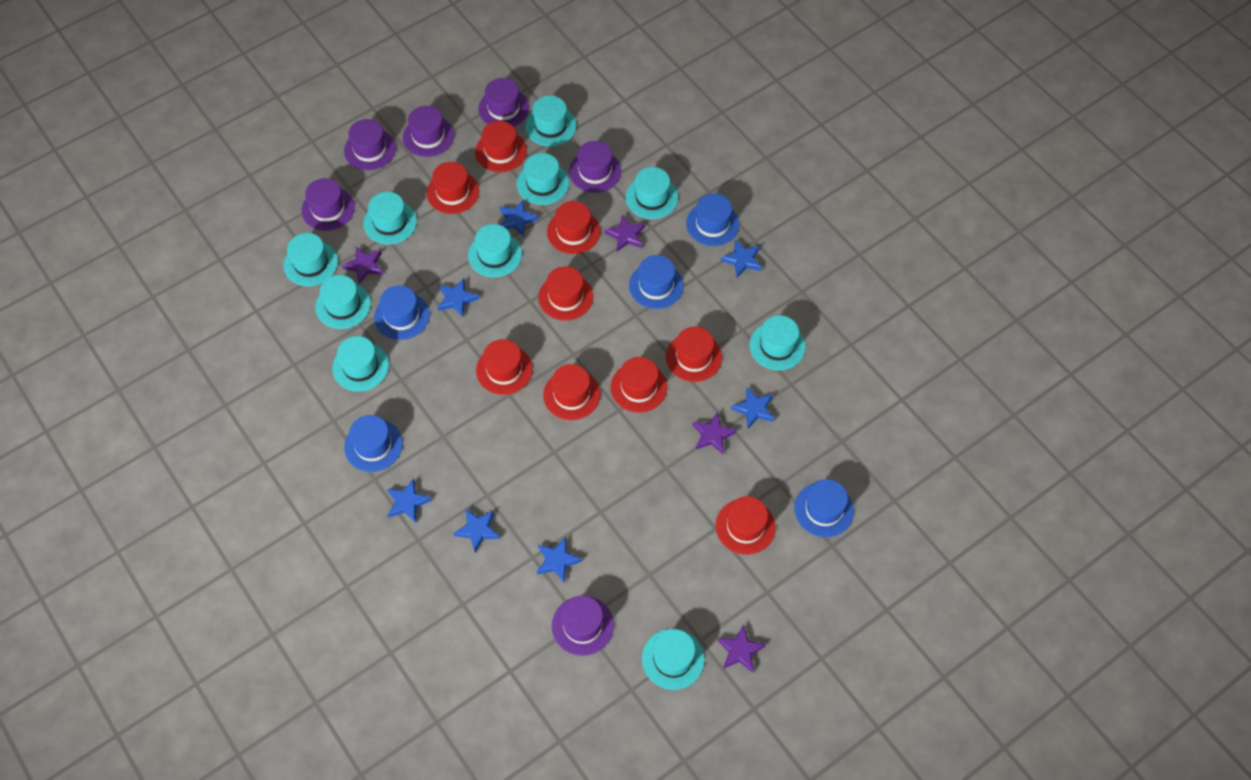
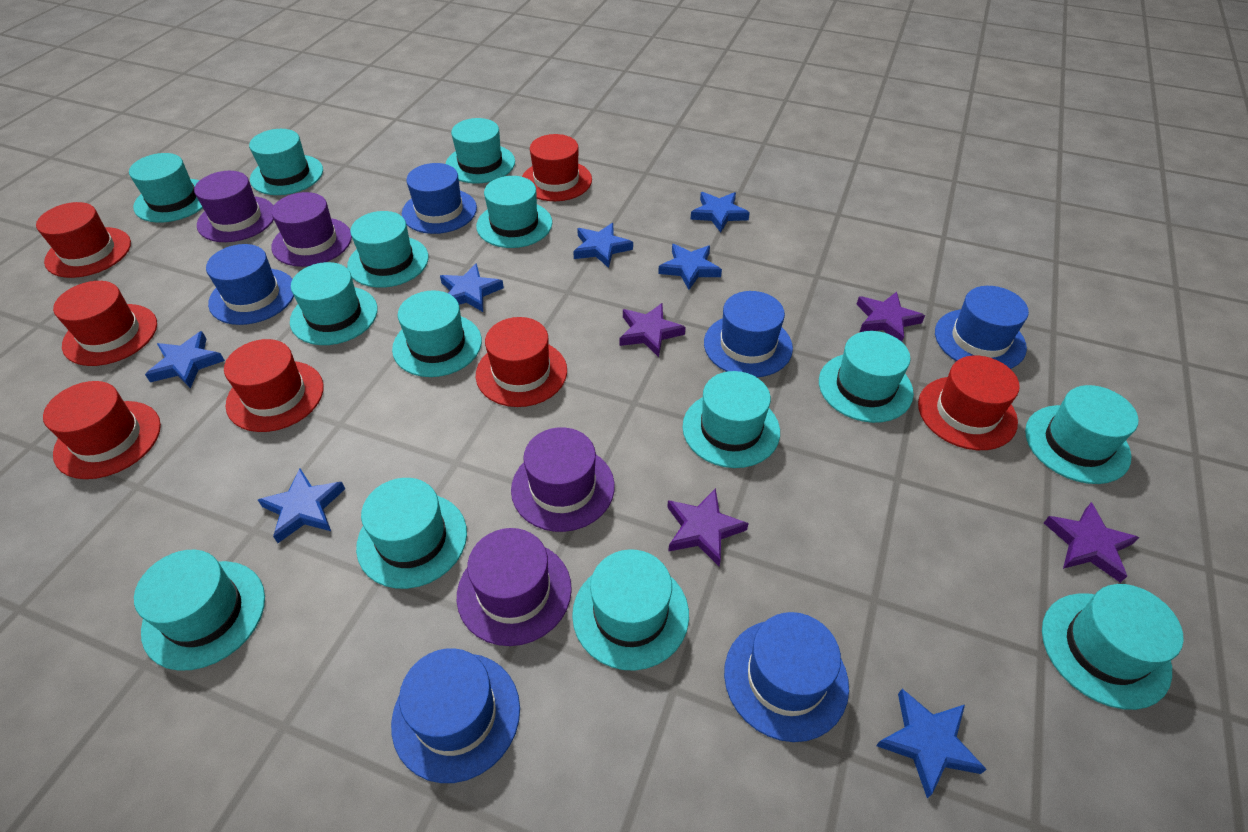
blue hat: [344,415,403,472] [374,285,430,340] [629,255,684,309] [686,193,739,246] [794,479,854,537] = 5 -> [206,244,294,325] [391,648,520,783] [402,163,477,234] [704,291,793,377] [724,612,849,742] [935,286,1029,369] = 6
purple hat: [302,178,355,231] [344,119,396,170] [403,106,454,157] [478,78,529,127] [552,595,614,656] [569,141,621,193] = 6 -> [194,171,274,242] [272,192,352,267] [457,528,572,646] [511,427,615,532] = 4
red hat: [426,162,479,214] [475,121,527,172] [476,339,533,395] [538,266,593,321] [543,364,600,420] [547,201,600,254] [611,357,667,413] [666,327,722,382] [716,496,776,555] = 9 -> [36,202,131,278] [43,381,161,479] [53,281,157,366] [224,339,324,432] [476,317,567,407] [522,134,592,201] [918,355,1020,450] = 7
turquoise hat: [284,233,338,286] [315,275,371,329] [332,336,389,392] [363,192,417,244] [468,224,522,277] [517,153,569,205] [525,95,576,147] [626,167,678,219] [642,629,705,690] [750,315,806,370] = 10 -> [129,153,203,223] [134,550,265,671] [249,129,323,195] [290,262,378,345] [347,211,429,288] [356,478,467,589] [392,290,482,377] [446,118,515,183] [476,176,552,248] [572,549,689,671] [682,371,780,468] [819,331,914,423] [1025,385,1139,484] [1042,584,1183,710] = 14

